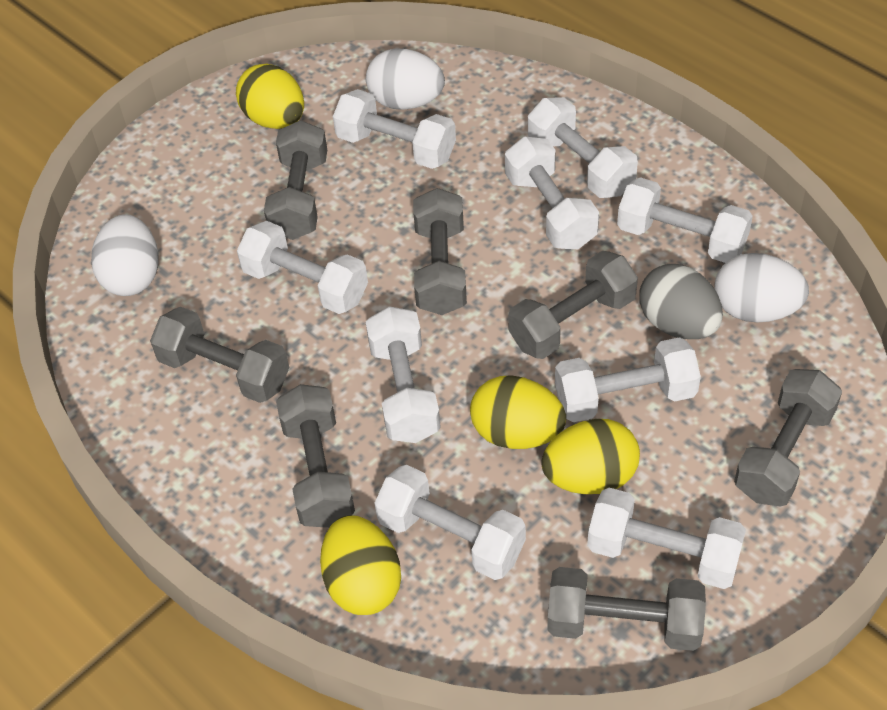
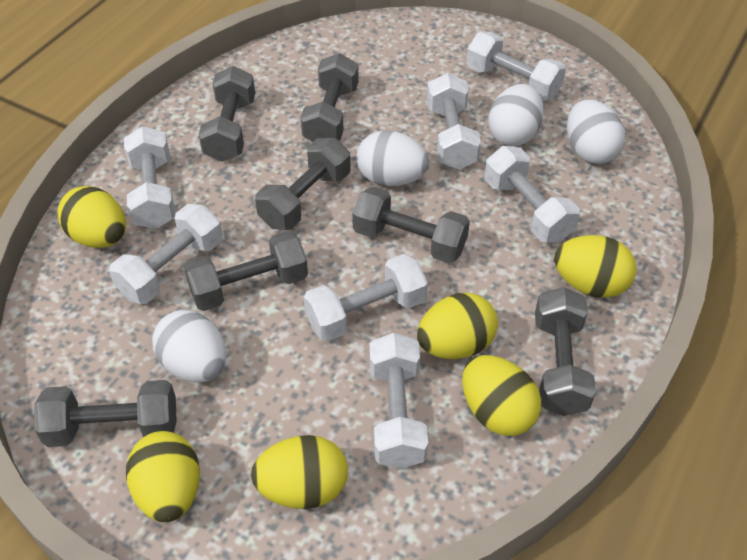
grey egg: [639,264,723,339] = 1 -> none = 0
white dumbbell: [237,221,368,314] [333,89,456,169] [366,306,441,443] [375,465,526,580] [505,136,599,249] [528,97,638,198] [555,337,701,422] [587,488,746,589] [617,177,753,263] = 9 -> [109,204,223,304] [124,126,175,229] [304,254,428,342] [369,333,428,469] [427,73,481,170] [466,32,566,101] [484,146,580,242] = 7
white egg: [91,214,159,296] [366,48,445,110] [714,253,809,323] = 3 -> [152,310,226,382] [356,130,429,186] [488,84,544,146] [567,100,625,164] = 4
yellow egg: [236,64,304,129] [320,515,401,615] [470,375,566,449] [541,419,640,494] = 4 -> [57,186,126,248] [126,431,200,522] [251,435,348,509] [417,293,498,359] [462,355,541,436] [554,235,637,298] = 6

